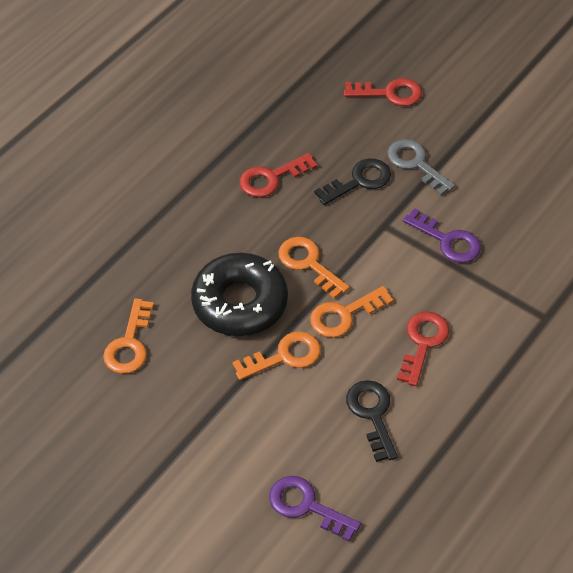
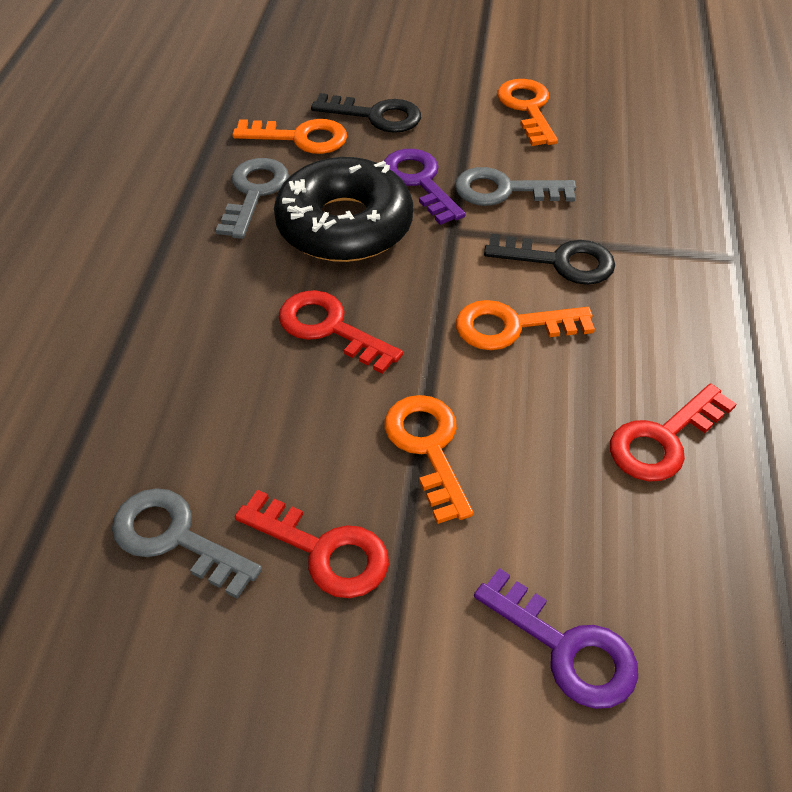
grey key: [387,139,455,196] = 1 -> [112,488,262,599] [216,158,289,239] [455,167,576,206] = 3

